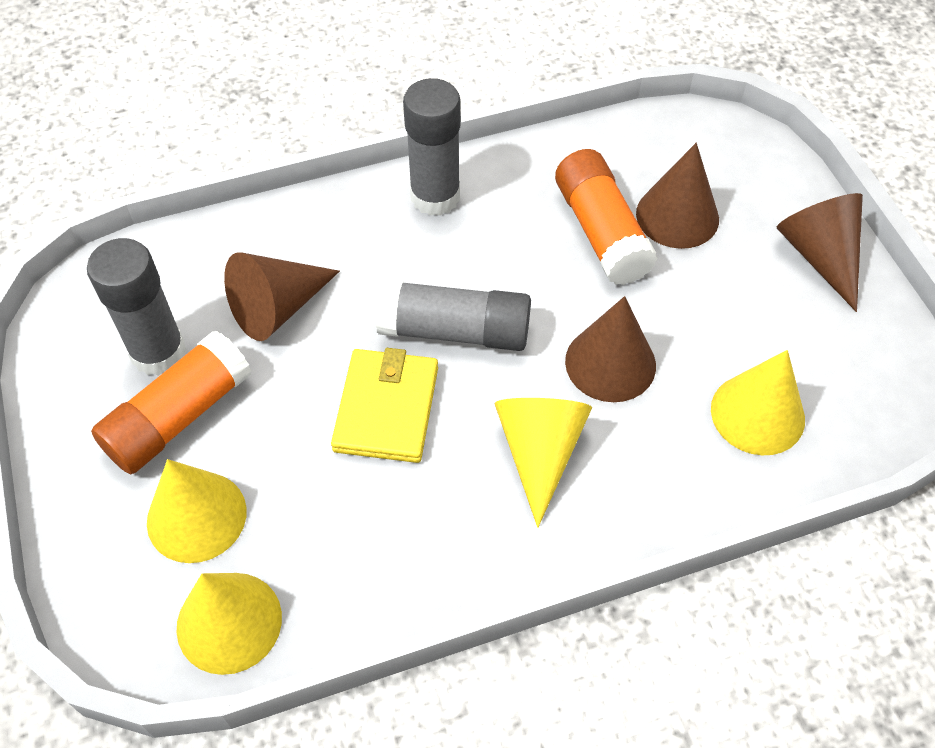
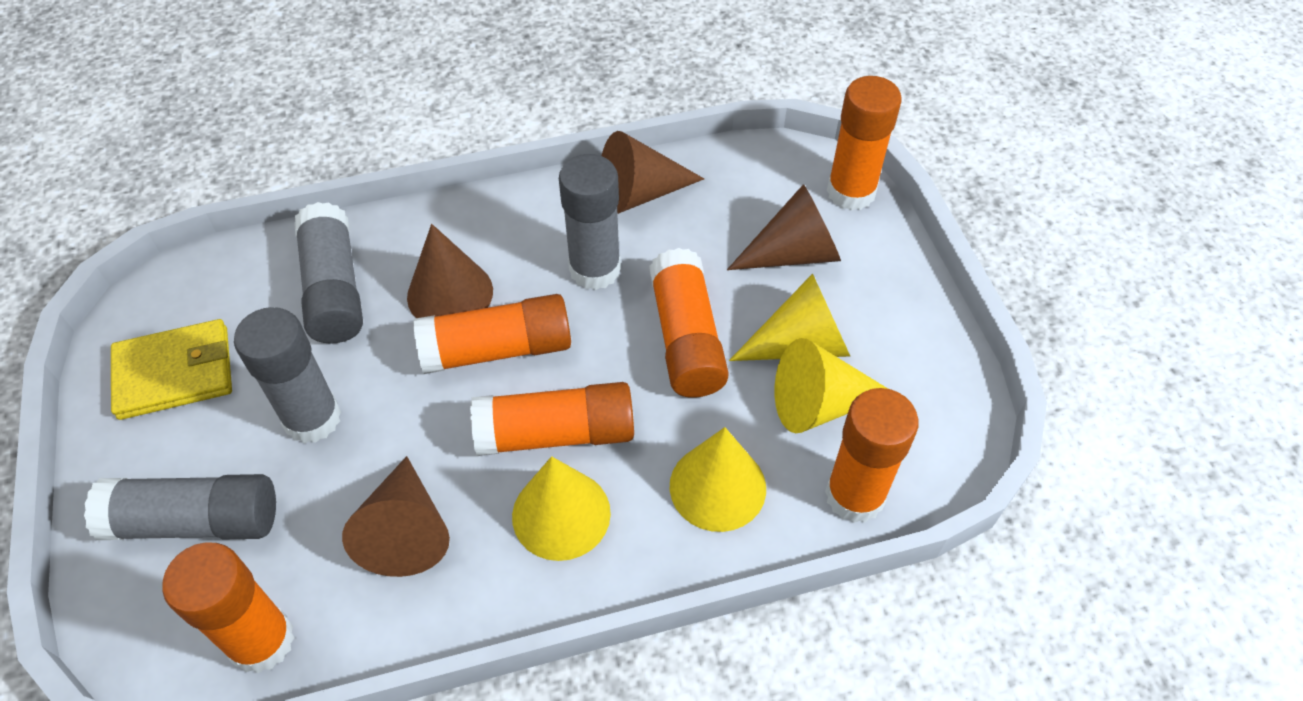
grey glue stick: [87,238,187,376] [376,279,531,351] [403,78,461,216] = 3 -> [84,474,276,540] [234,307,341,443] [294,202,363,344] [559,154,621,290] = 4
orange glue stick: [91,331,251,474] [555,149,658,285] = 2 -> [162,542,295,673] [413,294,571,374] [470,382,634,456] [649,248,729,398] [825,388,919,523] [827,76,902,211] = 6

